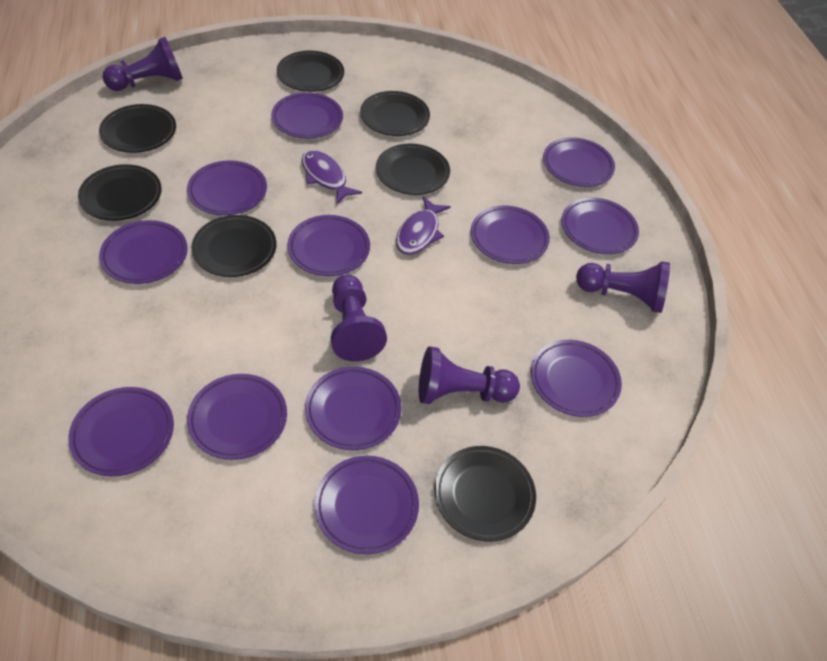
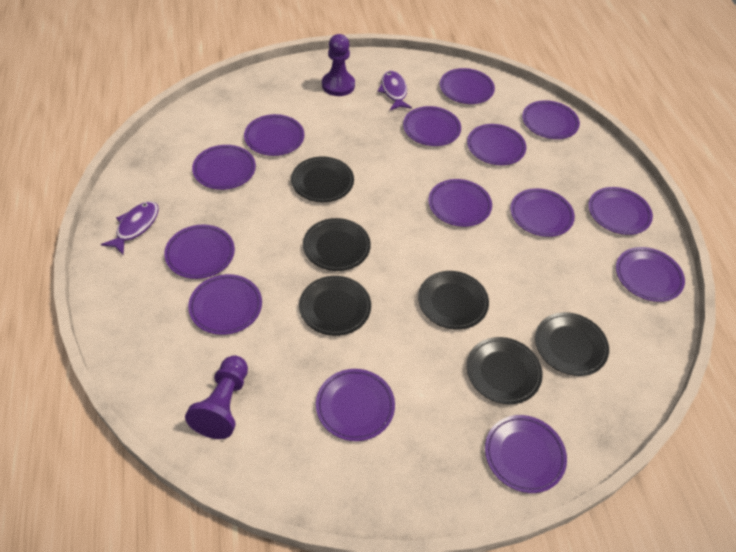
black plate: [78,164,162,221] [99,104,176,153] [191,215,276,277] [277,51,344,92] [360,91,430,136] [376,144,450,195] [434,446,536,541] = 7 -> [291,156,354,202] [299,276,371,336] [303,218,371,271] [418,271,489,330] [467,337,543,404] [535,312,609,376] = 6
purple pawn: [103,37,183,91] [331,275,387,362] [419,346,520,404] [576,261,670,313] = 4 -> [185,355,248,439] [322,34,355,96] = 2
purple plate: [68,387,174,476] [99,220,188,284] [187,160,267,215] [187,374,287,460] [271,92,343,139] [287,215,370,276] [305,367,402,450] [314,456,419,554] [471,205,550,264] [531,340,622,417] [543,137,615,187] [562,198,639,254] = 12 -> [164,224,235,279] [188,274,262,335] [192,145,256,190] [244,114,304,156] [316,369,395,441] [403,106,461,146] [428,179,492,227] [440,68,495,104] [467,124,526,165] [485,415,567,493] [510,188,575,237] [522,100,580,139] [588,187,653,235] [616,247,685,302] = 14

